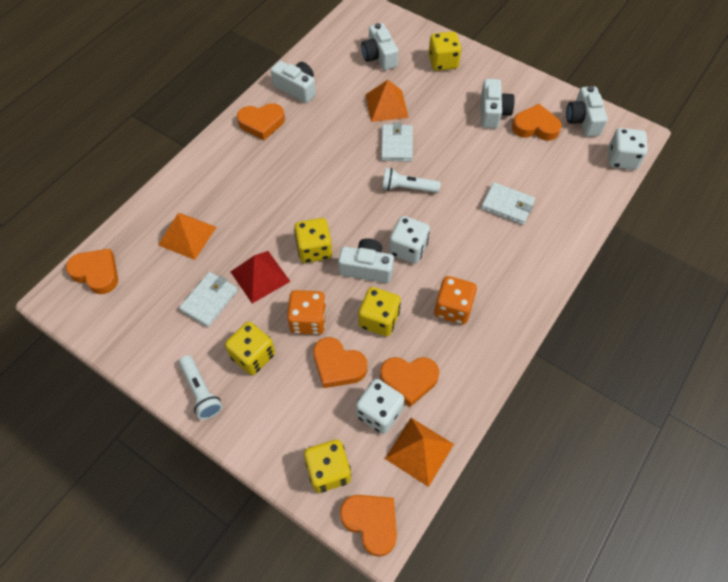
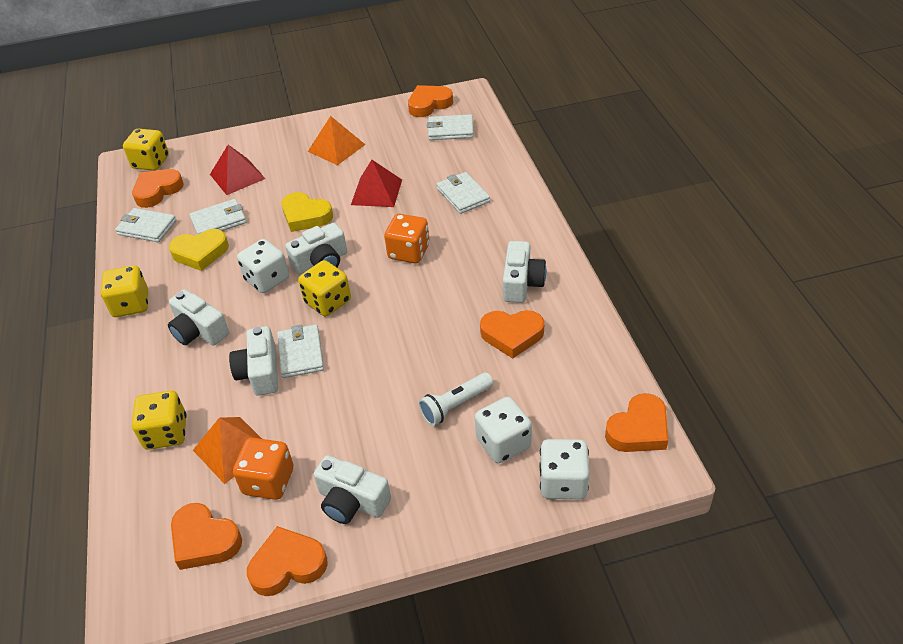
orange pyramid: [158,213,216,260] [365,80,409,122] [385,418,454,487] = 3 -> [193,417,262,484] [308,116,366,165] = 2
red pyramid: [231,251,291,304] = 1 -> [210,145,265,195] [351,160,402,207] = 2
white flashlight: [179,355,222,420] [382,168,441,193] = 2 -> [419,372,493,426] = 1
white wallet: [179,272,238,327] [381,123,413,162] [481,182,535,225] = 3 -> [115,208,177,242] [189,199,246,234] [277,324,324,378] [427,114,473,140] [436,172,490,214] = 5
yellow dice: [225,322,275,375] [294,218,332,263] [304,439,351,493] [358,287,401,336] [428,31,462,71] = 5 -> [101,265,148,317] [123,129,169,171] [132,390,187,450] [298,260,351,316] = 4
yellow heart: none = 0 -> [169,229,229,271] [281,192,333,232] = 2

